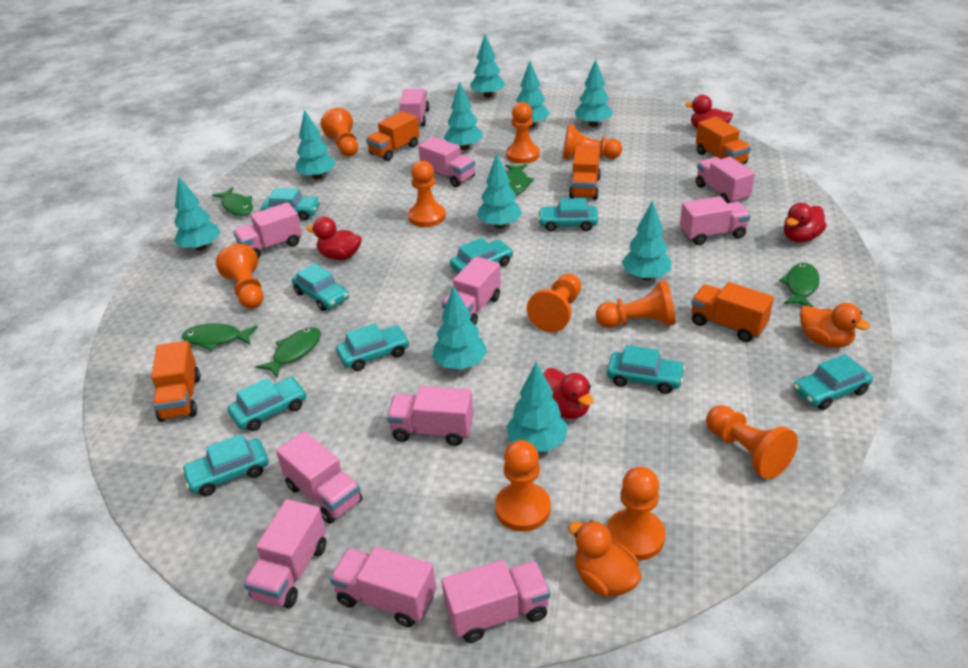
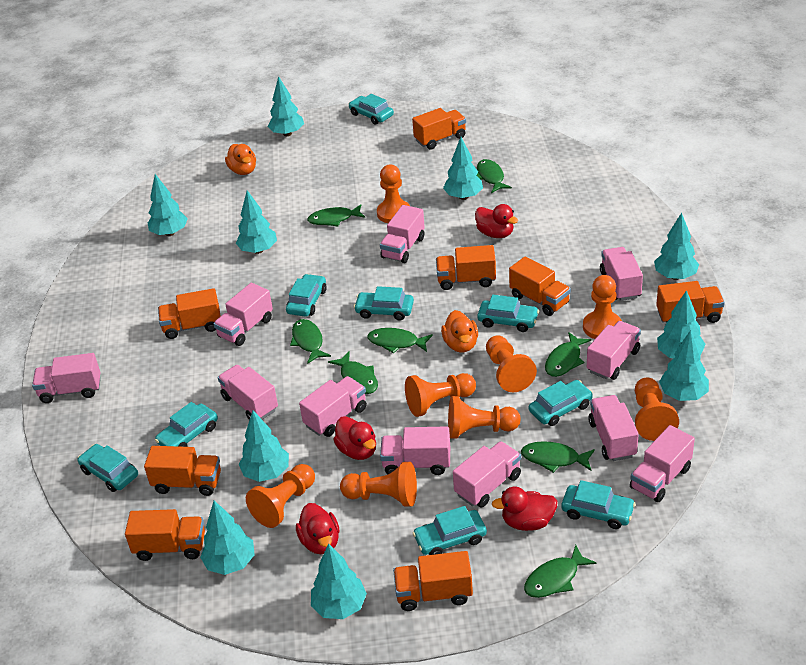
green fish: [182,323,258,351] [212,187,253,216] [255,327,321,378] [505,164,534,195] [779,263,820,307] = 5 -> [290,319,331,364] [307,204,365,227] [328,352,378,394] [367,328,433,354] [477,159,512,193] [521,441,595,473] [524,545,596,598] [545,332,591,377] = 8
orange pawn: [216,244,264,309] [320,108,358,157] [408,161,446,227] [495,440,551,531] [506,102,540,164] [527,274,581,333] [563,124,622,160] [596,281,675,328] [607,466,666,561] [706,405,798,479] = 10 -> [246,464,315,528] [340,462,417,507] [377,165,410,223] [405,373,476,417] [448,396,520,439] [486,335,537,392] [583,275,622,339] [635,378,679,441] = 8
orange truck: [151,341,201,422] [366,111,419,161] [569,145,601,200] [691,282,774,342] [696,117,751,164] = 5 -> [125,509,205,561] [144,446,221,496] [158,288,220,339] [393,551,473,611] [412,108,466,150] [436,245,496,290] [509,256,571,316] [656,281,725,323] = 8

